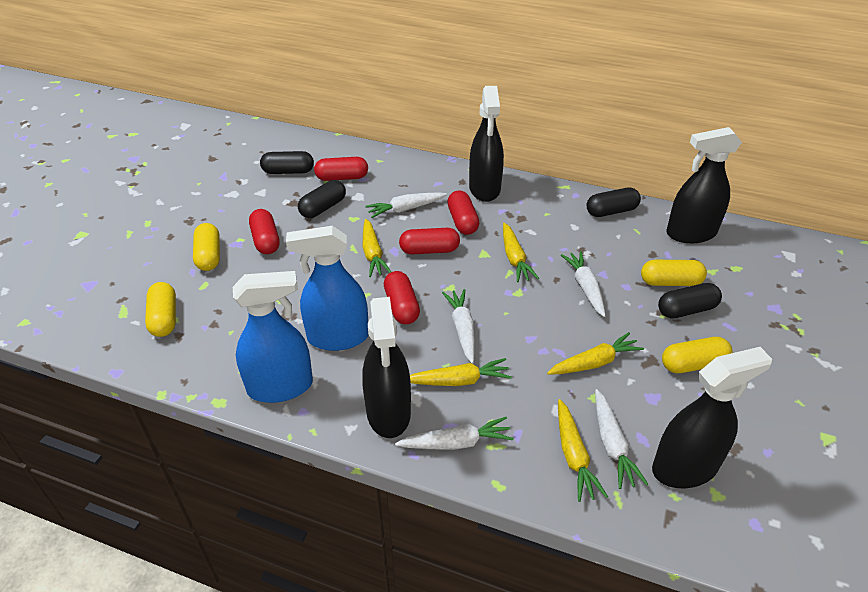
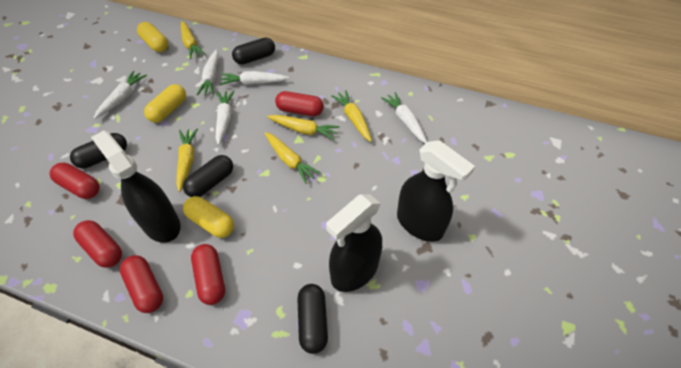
black spray bottle: [362,297,411,438] [469,86,504,202] [652,347,772,488] [666,127,742,243] = 4 -> [91,131,181,243] [326,194,382,292] [397,140,475,242] = 3
blue spray bottle: [233,271,313,403] [286,226,368,351] = 2 -> none = 0
yellow capsule: [145,282,176,337] [193,223,220,271] [641,260,707,286] [662,337,733,373] = 4 -> [137,22,168,52] [144,84,186,123] [183,196,234,238] = 3

